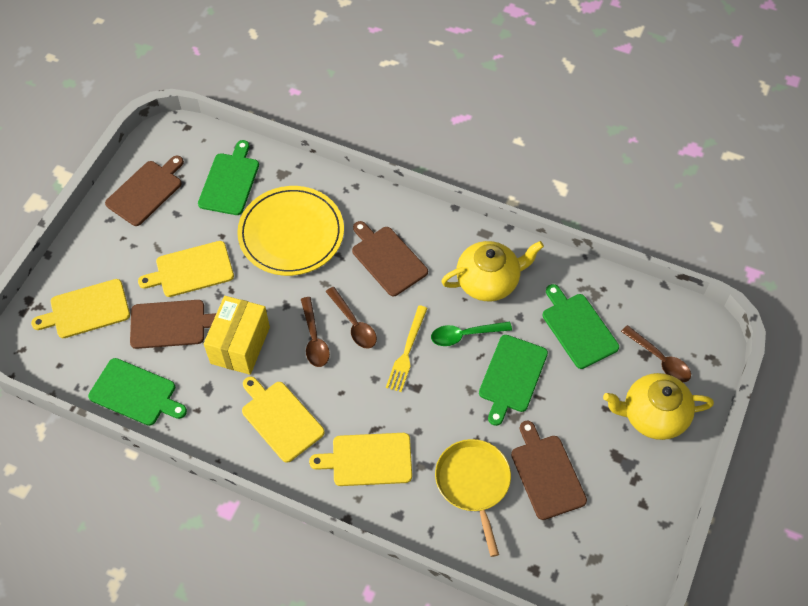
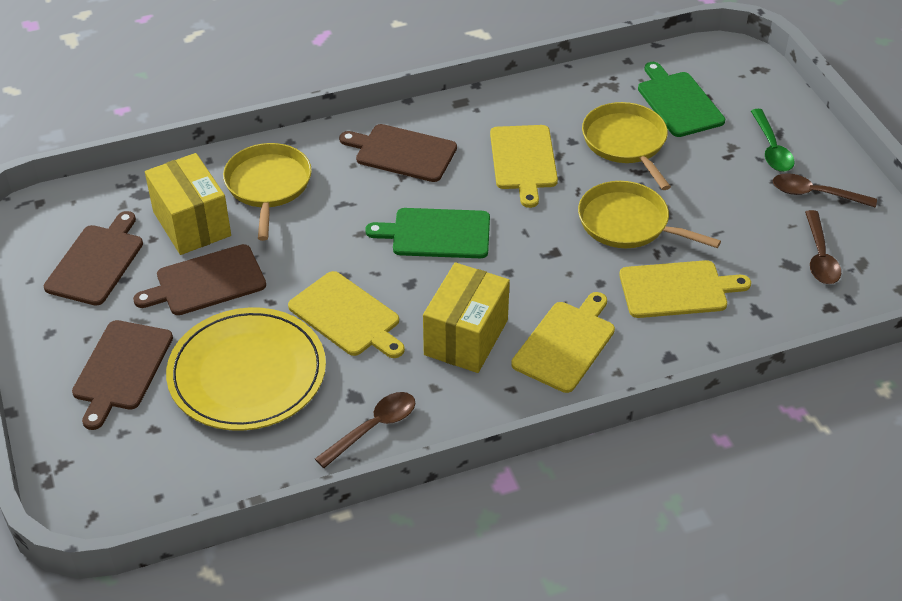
green cutting board: [88,358,187,426] [198,140,259,215] [479,335,548,426] [543,284,619,369] = 4 -> [365,208,490,258] [638,62,725,137] = 2
yellow box: [204,296,270,375] = 1 -> [145,153,231,255] [423,263,510,373] = 2
yellow fork: [386,305,427,392] = 1 -> none = 0
yellow pan: [435,439,511,557] = 1 -> [223,143,312,241] [578,181,721,248] [582,102,671,190] = 3
yellow teapot: [441,241,544,301] [603,373,714,440] = 2 -> none = 0

